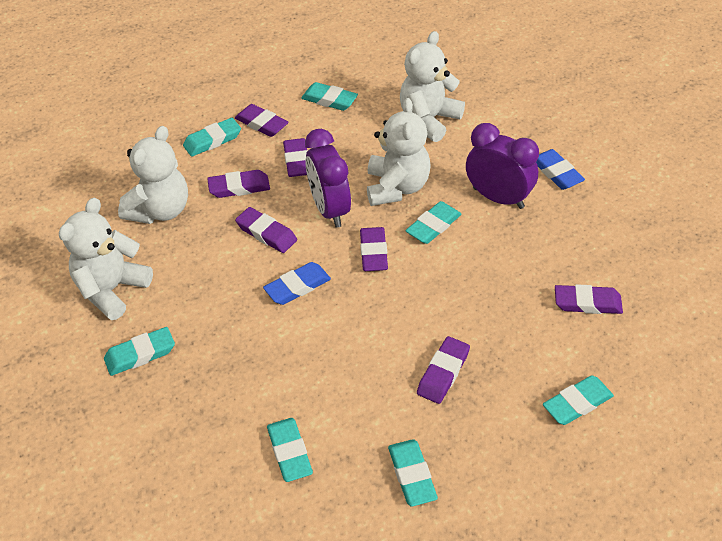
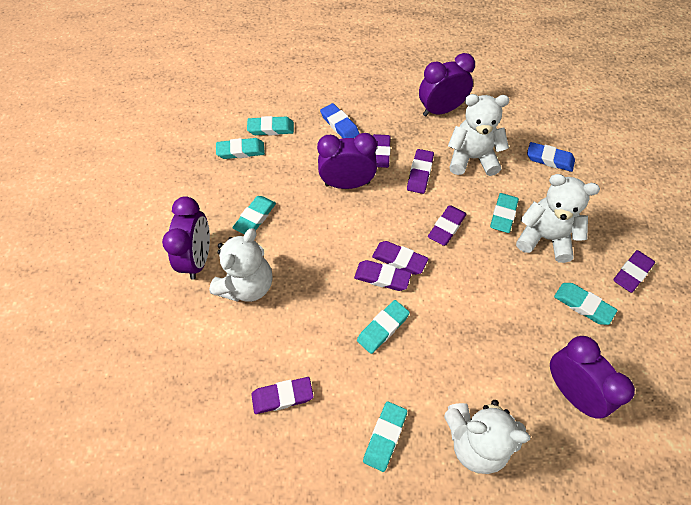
purple clock: [305,129,351,228] [466,123,539,209] = 2 -> [162,196,210,280] [317,133,377,189] [419,53,475,117] [550,336,635,419] = 4

